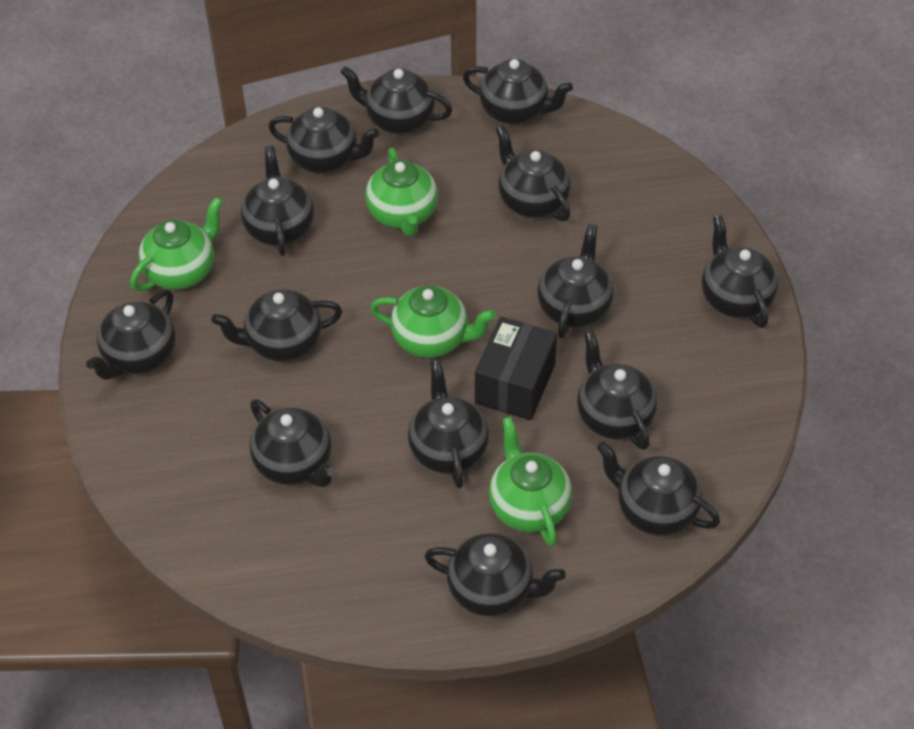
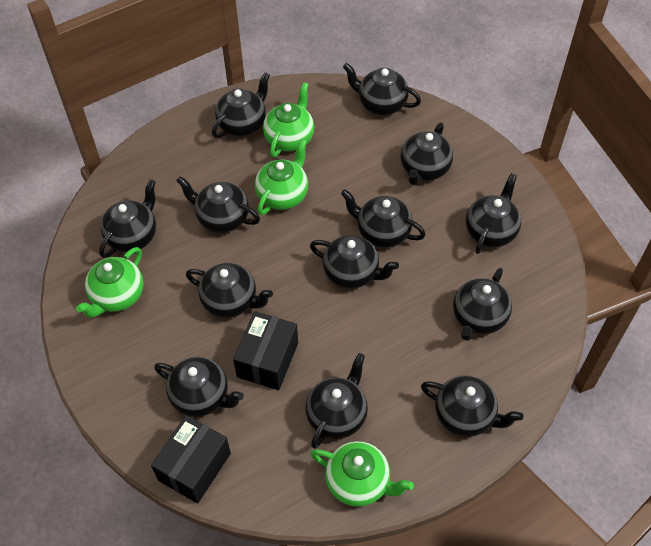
black box: [475,317,557,420] = 1 -> [151,415,231,503] [233,311,298,390] = 2
black teapot: [86,289,176,380] [211,289,342,361] [241,146,314,256] [250,399,335,487] [269,106,380,173] [340,66,452,134] [408,360,489,488] [424,533,566,616] [463,59,573,124] [496,126,571,221] [537,224,614,338] [577,331,658,450] [597,442,720,535] [702,215,779,328] = 14 -> [99,179,156,258] [154,357,244,417] [176,176,260,233] [186,263,273,318] [212,72,270,138] [305,353,368,449] [310,235,399,289] [341,189,426,248] [343,63,421,115] [400,122,453,185] [421,375,523,437] [453,268,512,341] [466,173,521,254] = 13

